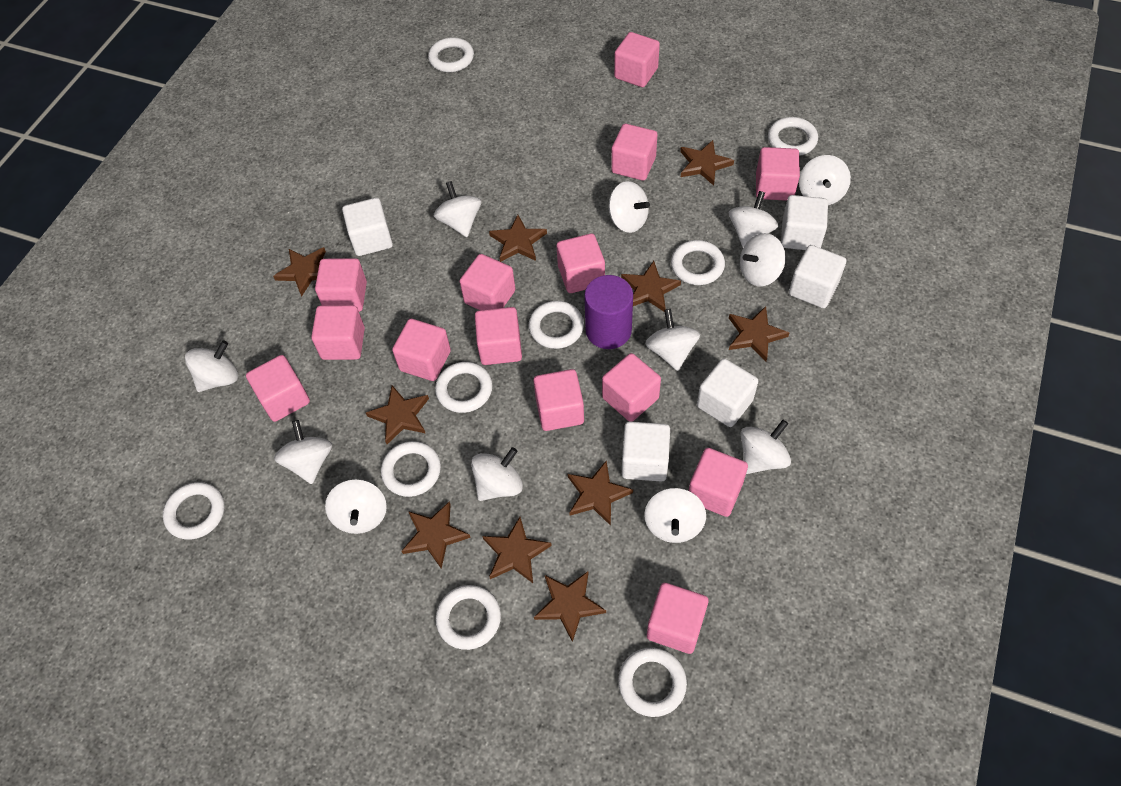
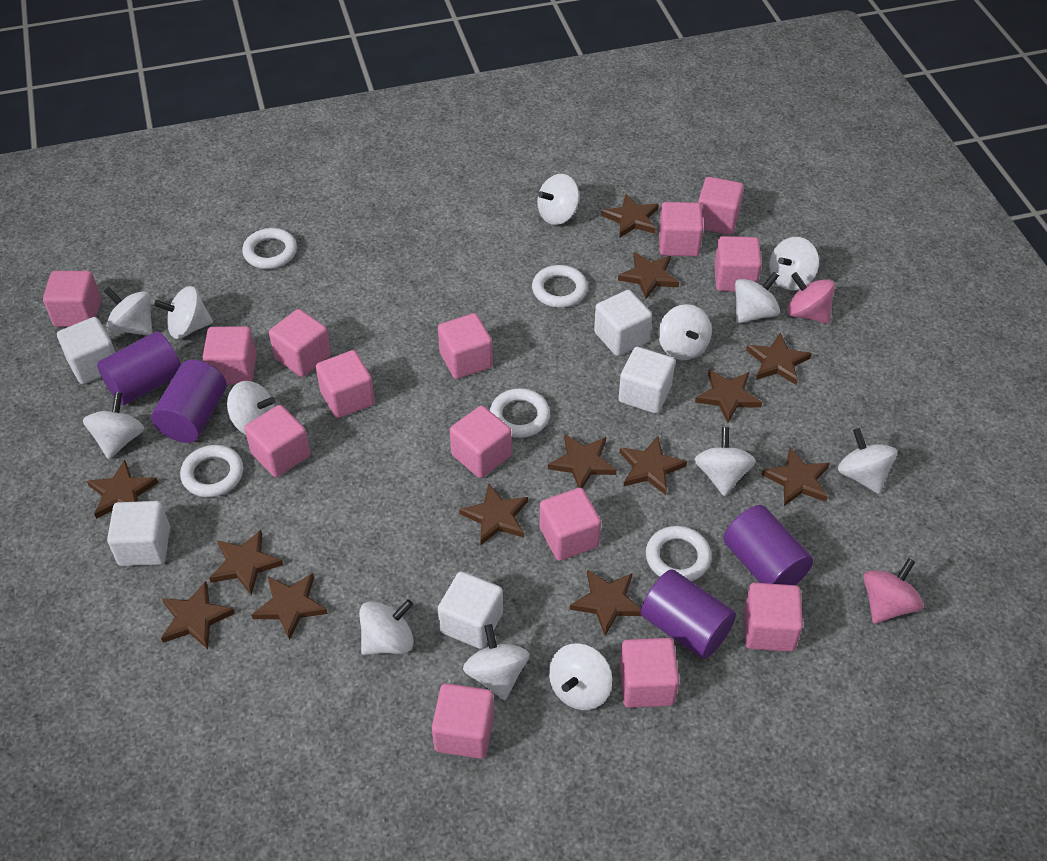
brown star: [273,247,326,296] [366,385,429,444] [402,501,471,569] [482,517,552,583] [489,215,547,262] [534,571,606,642] [568,461,633,526] [621,261,681,312] [680,140,734,186] [729,306,789,361] = 10 -> [87,460,159,519] [161,581,235,649] [209,530,283,596] [251,573,328,640] [459,484,528,545] [548,434,617,488] [570,569,641,636] [601,194,659,237] [618,252,679,299] [619,436,687,495] [695,369,762,423] [746,332,812,385] [761,447,830,506] = 13
pink spinning top: none = 0 -> [787,272,835,324] [863,558,923,624] = 2
purple cylinder: [584,275,633,349] = 1 -> [97,331,181,405] [151,360,227,443] [640,569,736,659] [723,505,813,585] = 4
white ring: [163,482,225,540] [381,441,441,497] [428,37,474,72] [435,362,492,413] [435,585,501,650] [529,301,584,349] [618,648,687,717] [671,240,725,285] [768,117,818,156] = 9 -> [180,445,243,497] [242,228,297,269] [490,388,550,438] [532,265,588,308] [646,526,711,581] = 5
white spinning top: [185,340,238,392] [274,420,332,484] [325,479,387,534] [434,181,481,237] [471,447,523,501] [609,181,650,233] [644,488,706,543] [645,309,700,371] [729,191,778,247] [740,233,786,286] [740,420,791,474] [799,155,851,205] = 12 -> [83,392,144,459] [104,287,153,335] [154,286,213,339] [227,381,276,435] [359,599,414,655] [463,624,529,700] [537,174,579,225] [549,643,612,710] [658,304,712,360] [694,427,756,496] [735,272,780,323] [769,237,819,290] [838,428,897,494] = 13

